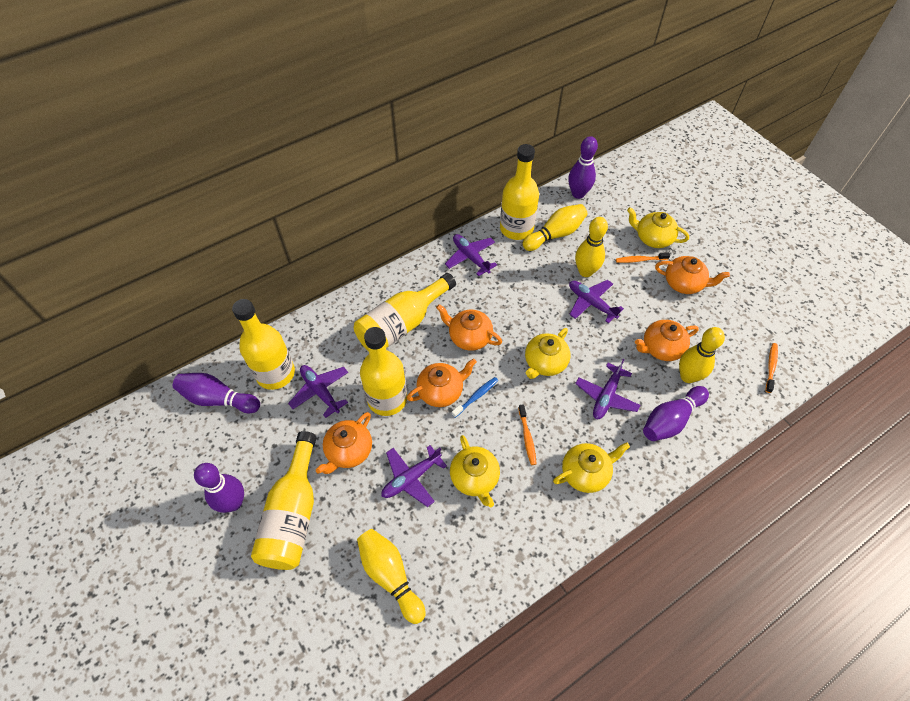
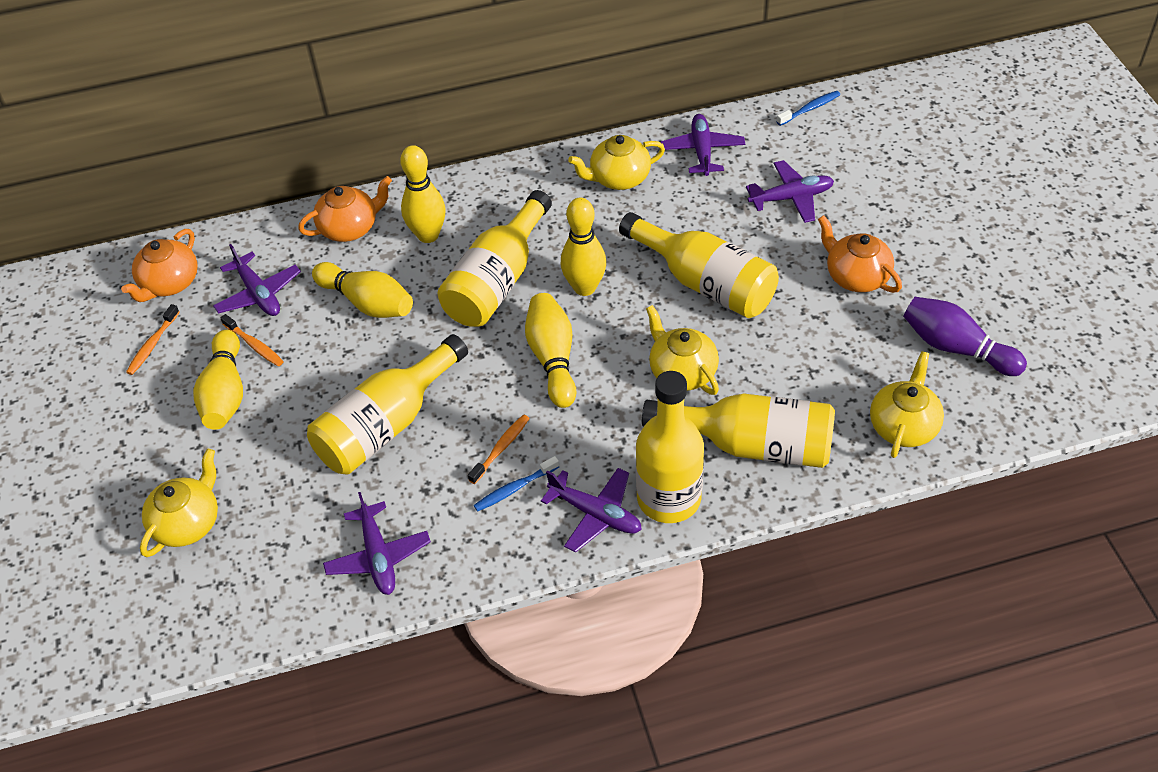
blue toothbrush: [452,377,498,418] = 1 -> [474,456,559,512] [776,91,840,126] = 2
orange teapot: [316,412,372,474] [407,358,477,407] [436,304,502,351] [635,320,699,361] [655,256,730,294] = 5 -> [121,229,198,302] [298,176,392,242] [818,215,902,293] = 3
purple bowling pin: [173,373,260,413] [194,463,244,513] [568,136,598,199] [643,386,709,441] = 4 -> [903,297,1027,376] = 1
yellow bowling pin: [357,529,426,624] [523,204,588,251] [575,217,608,277] [679,327,725,383] = 4 -> [193,329,243,430] [312,262,413,318] [400,145,446,243] [525,293,576,408] [561,198,606,296] = 5

